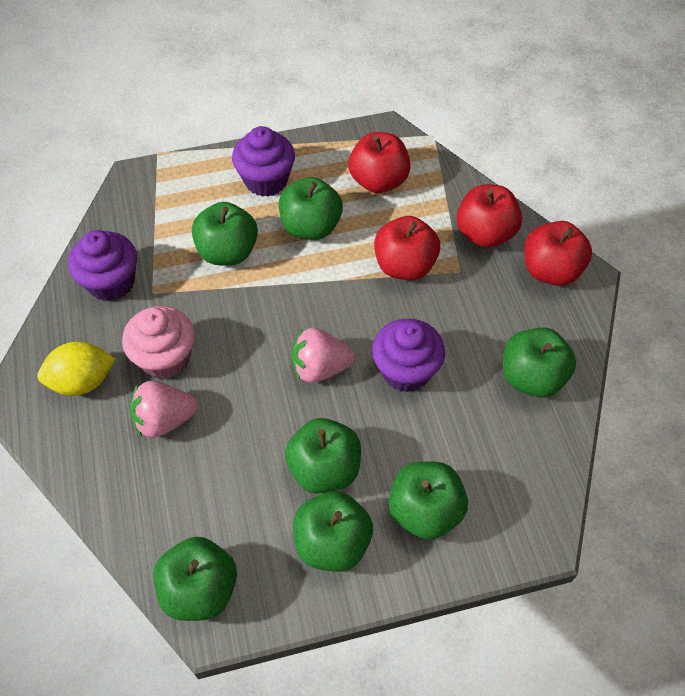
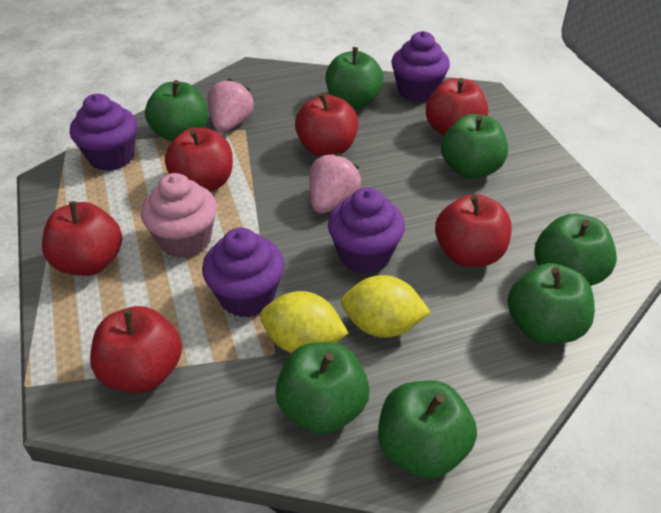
purple cupcake: [68,230,137,301] [232,126,295,197] [372,318,445,392] = 3 -> [70,94,137,171] [202,228,284,317] [328,187,405,274] [391,31,450,102] = 4
red apple: [348,132,410,193] [374,216,440,280] [457,184,522,248] [524,221,592,286] = 4 -> [42,201,122,276] [90,306,182,393] [165,127,233,192] [295,93,359,157] [426,78,488,136] [435,194,512,267] = 6
yellow lemon: [37,342,116,396] = 1 -> [260,291,348,353] [341,275,430,338] = 2

